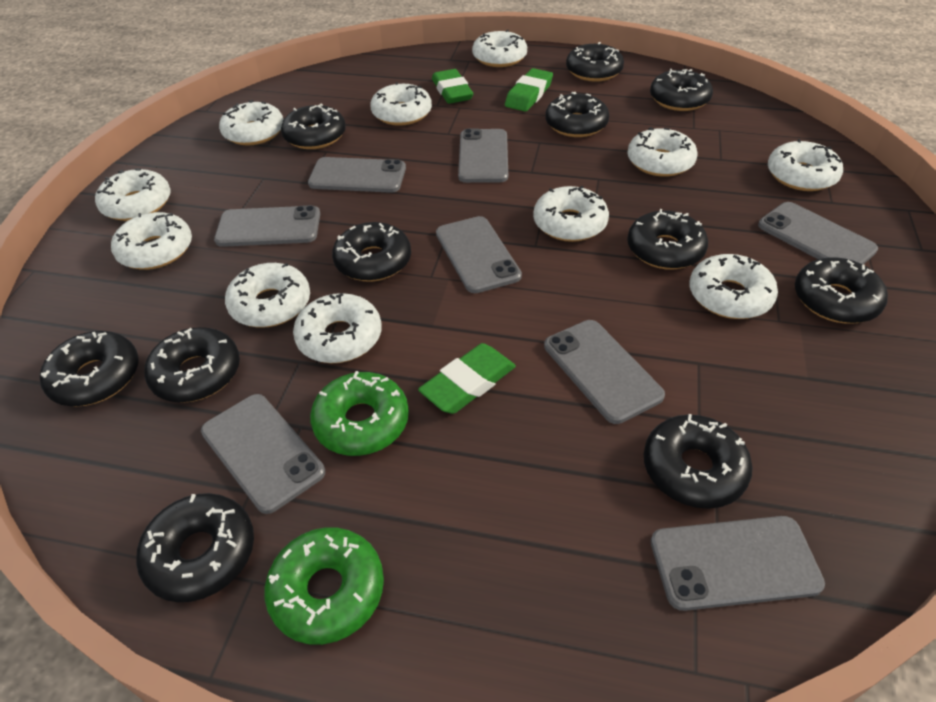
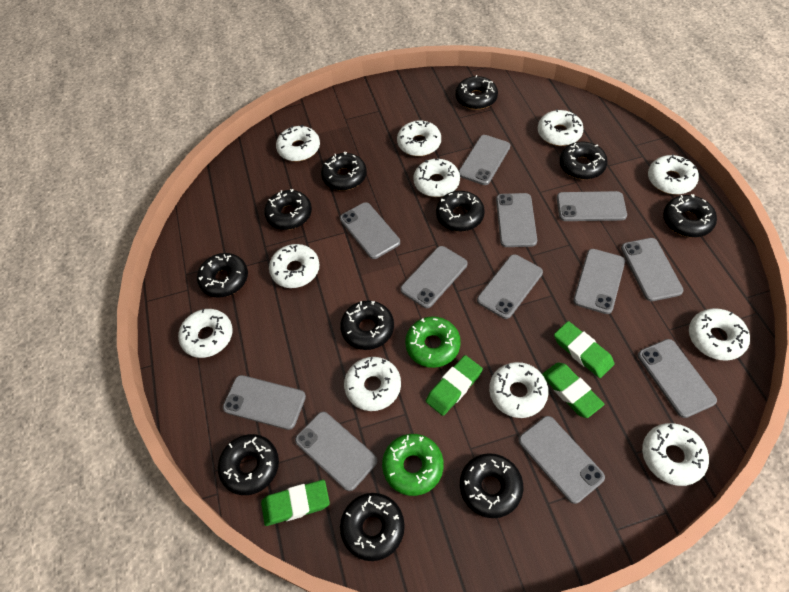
green eraser: [418,343,516,414] [432,69,473,104] [505,68,553,111] = 3 -> [261,480,330,526] [426,355,483,416] [542,362,604,418] [554,321,614,378] = 4
grey phone: [201,394,325,514] [214,205,320,247] [308,157,406,193] [436,216,522,293] [458,128,508,183] [544,320,665,424] [650,516,825,611] [758,202,878,264] = 8 -> [223,375,306,430] [295,412,377,491] [340,202,400,259] [400,246,468,308] [459,135,510,185] [477,254,543,319] [496,193,537,247] [518,416,605,504] [557,191,627,221] [573,249,625,314] [621,238,683,301] [638,339,717,418] = 12

